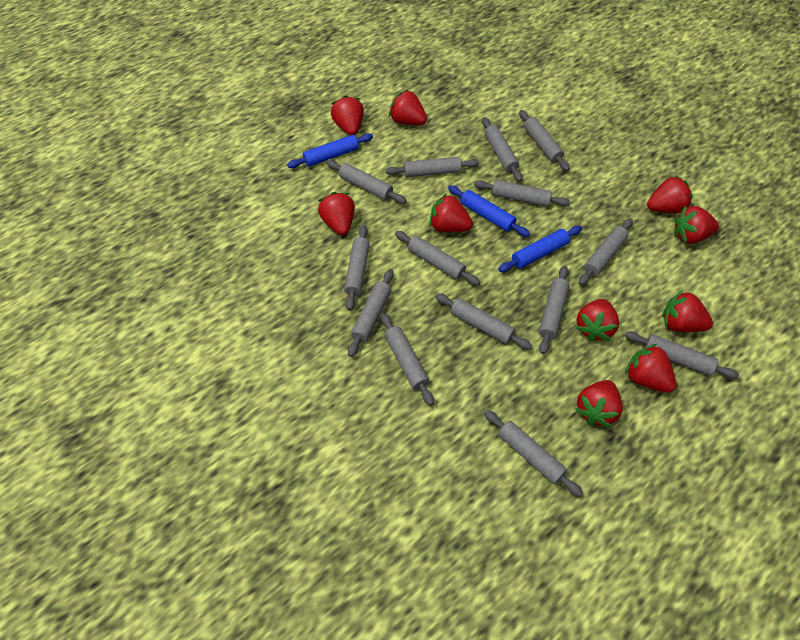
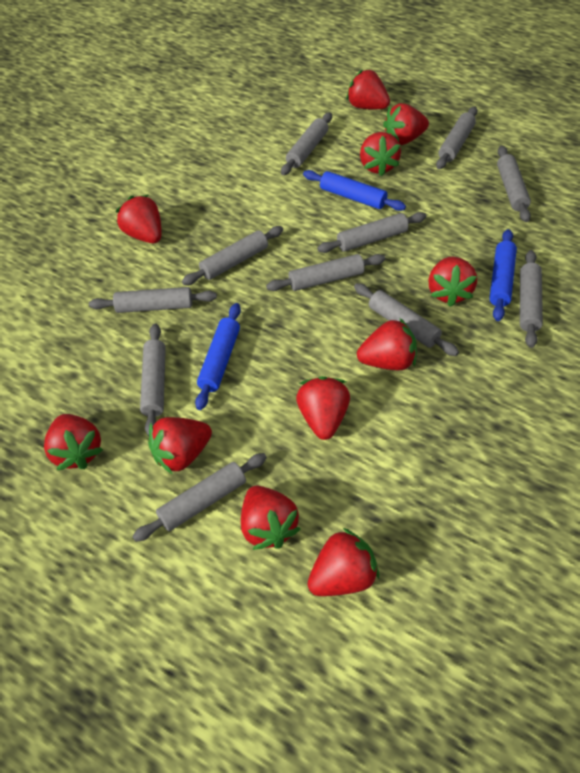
grey rolling pin: [327,160,407,204] [344,225,370,311] [348,269,394,357] [381,313,434,406] [386,157,479,177] [395,231,480,285] [435,293,532,350] [474,180,571,207] [482,117,522,182] [484,410,583,497] [519,110,570,171] [539,266,569,354] [579,218,633,285] [624,331,739,379] = 14 -> [89,287,217,313] [132,453,267,542] [140,324,166,436] [182,226,283,285] [266,254,385,291] [281,112,332,175] [317,212,426,253] [354,283,459,356] [436,107,477,169] [497,146,531,222] [520,250,543,348] = 11
red strawberry: [318,192,355,235] [331,95,364,135] [389,90,427,125] [430,194,473,232] [575,380,623,428] [576,299,619,341] [625,344,676,393] [647,175,693,213] [662,290,713,332] [674,205,719,244] = 10 -> [44,414,103,470] [116,195,162,243] [148,417,212,475] [241,486,301,550] [296,376,350,440] [308,528,379,596] [346,69,390,109] [357,318,417,370] [360,132,401,176] [383,103,429,145] [428,257,477,307] = 11

